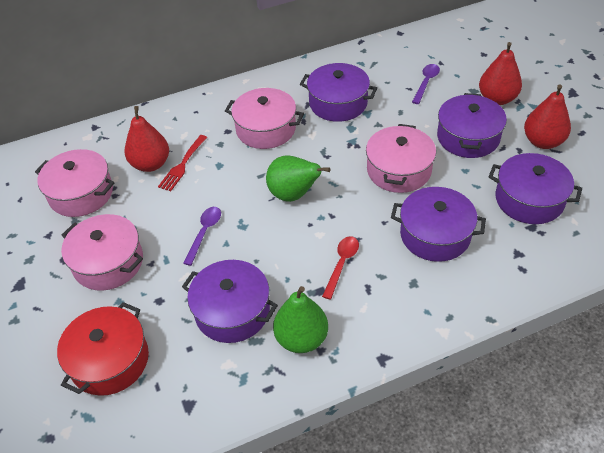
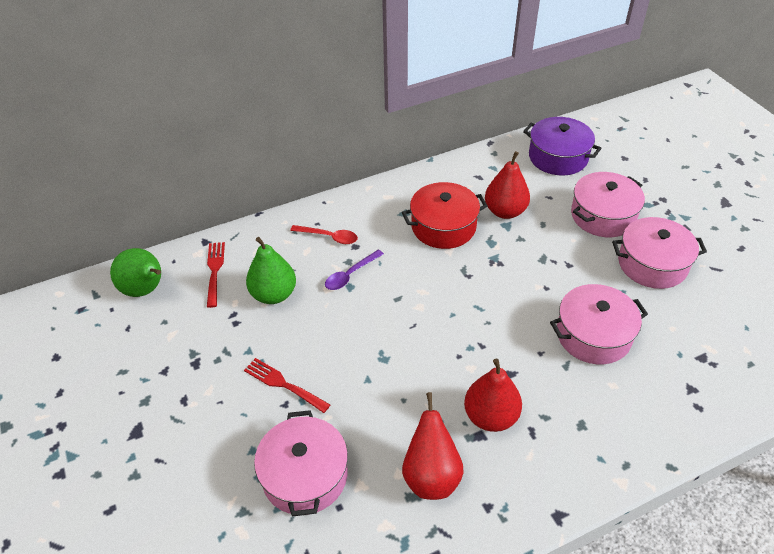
purple pot: [182,260,278,343] [300,63,377,122] [391,187,486,262] [437,93,507,158] [489,153,582,224] = 5 -> [523,117,601,176] = 1
purple spoon: [183,207,221,266] [412,64,440,104] = 2 -> [325,250,384,290] = 1
red fork: [158,135,207,191] = 1 -> [207,242,225,308] [244,358,330,413] = 2

